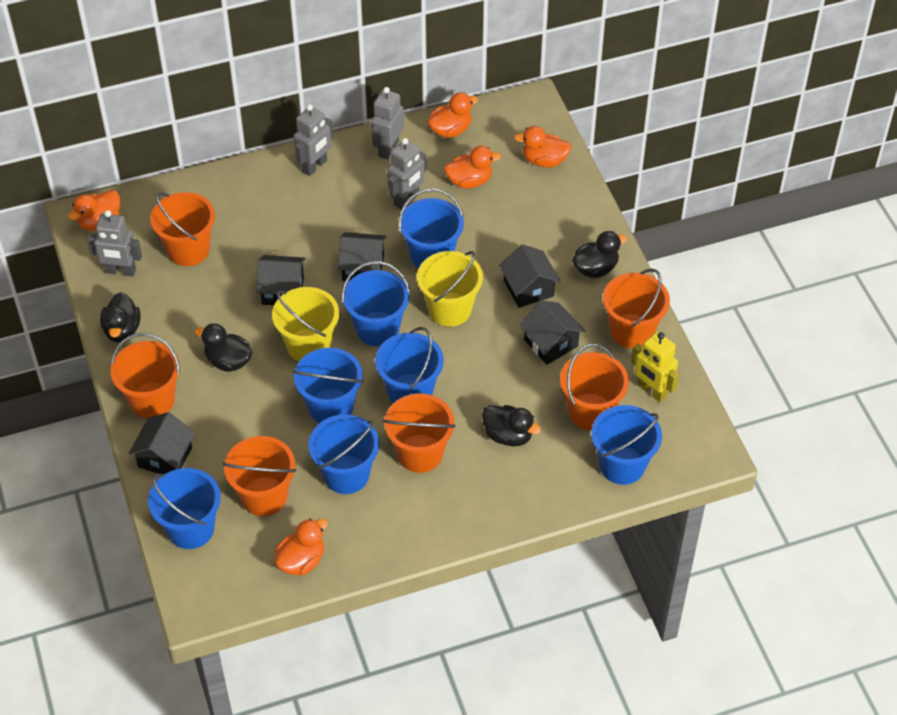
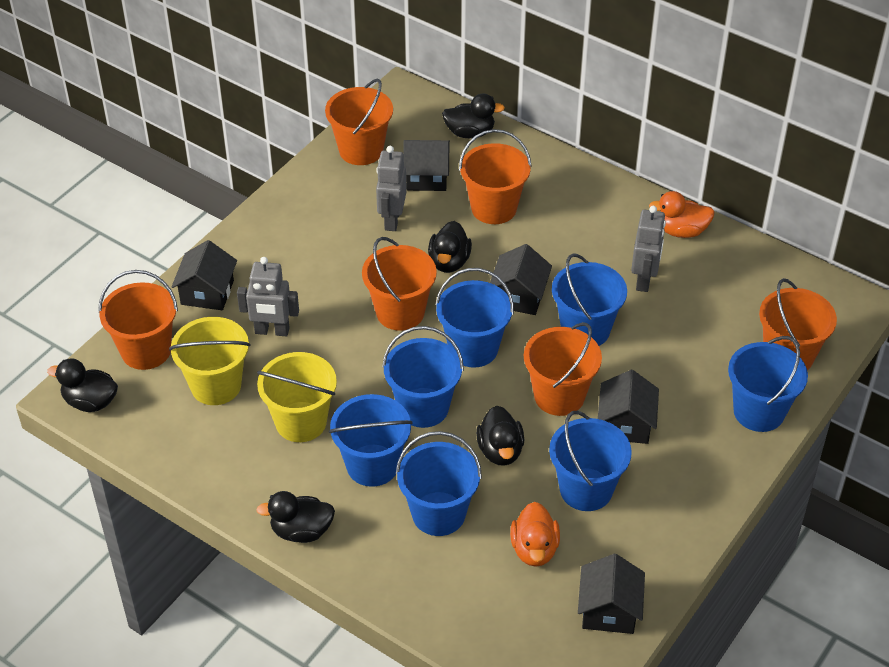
black duck: [100,292,140,343] [195,323,253,372] [482,405,541,446] [572,231,627,278] = 4 -> [47,358,118,412] [256,491,335,543] [428,221,472,273] [442,94,505,138] [476,406,524,466] = 5
grey robot: [87,210,142,277] [294,104,333,176] [371,87,404,159] [387,138,427,210] = 4 -> [237,257,299,336] [376,146,407,231] [631,206,666,292] = 3
orange duck: [68,190,120,231] [274,518,328,575] [427,92,478,138] [444,146,501,189] [514,126,572,168] = 5 -> [510,502,560,567] [649,191,715,238] = 2
yellow robot: [631,332,679,402] = 1 -> none = 0

